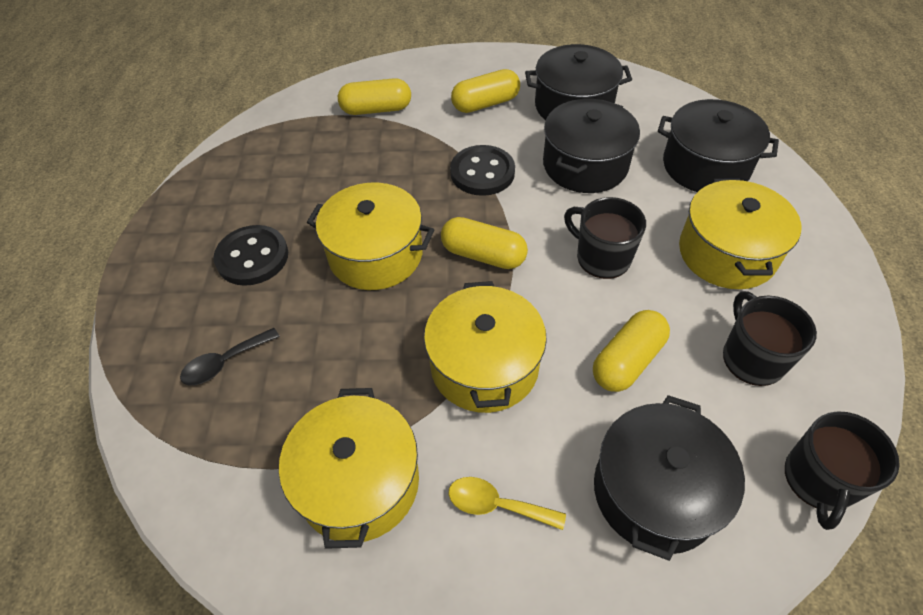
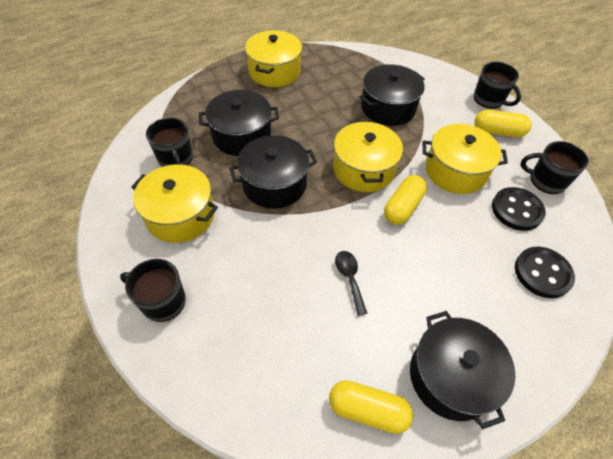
black mug: [564,197,646,279] [723,291,817,386] [785,411,900,530] = 3 -> [120,259,186,322] [146,117,193,167] [474,62,521,109] [521,141,589,194] = 4
yellow capsule: [338,78,411,115] [441,217,528,269] [451,69,520,113] [593,310,670,392] = 4 -> [329,380,413,434] [384,175,427,225] [474,110,532,137] = 3
yellow spoon: [449,477,566,530] = 1 -> none = 0

